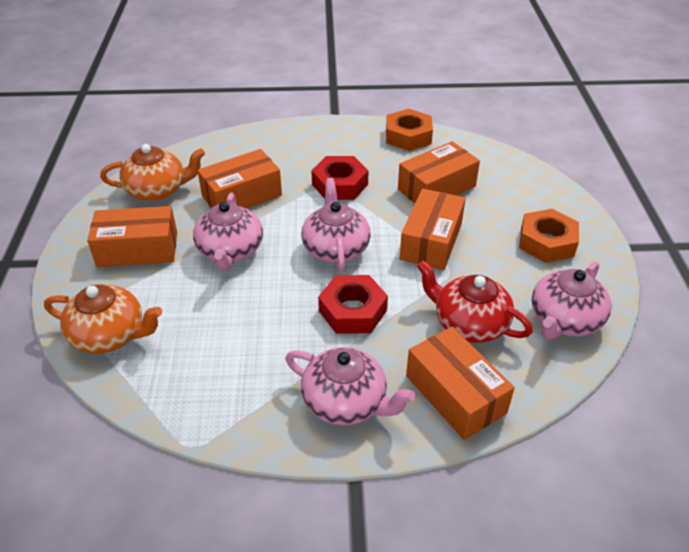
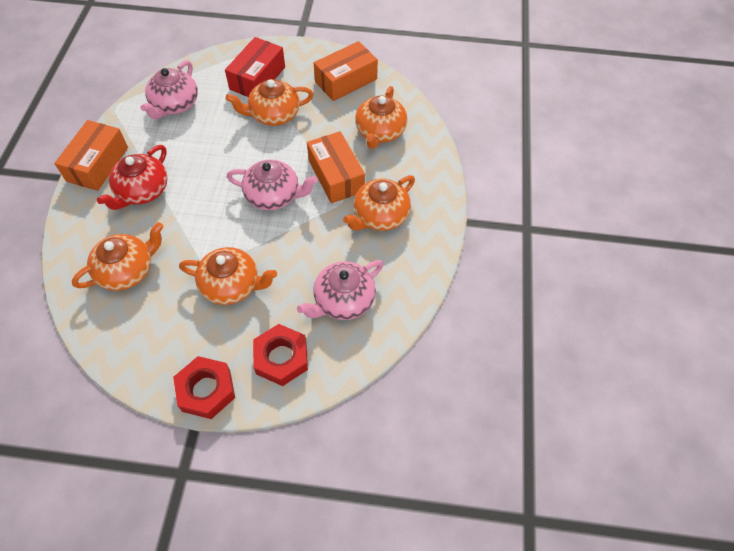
orange box: [87,206,177,267] [197,149,282,208] [398,141,480,203] [400,188,466,270] [406,327,515,440] = 5 -> [54,120,128,191] [307,131,365,203] [314,41,378,101] = 3
orange nut: [386,109,433,151] [519,209,579,263] = 2 -> none = 0
orange teapot: [44,284,162,354] [100,144,205,201] = 2 -> [72,222,163,291] [179,247,277,305] [225,79,314,126] [343,175,415,231] [355,86,407,149] = 5
pink teapot: [193,193,263,271] [285,347,415,425] [301,178,371,272] [532,261,612,339] = 4 -> [140,60,198,119] [227,159,318,210] [297,260,384,320] = 3
red box: none = 0 -> [225,37,285,97] = 1

